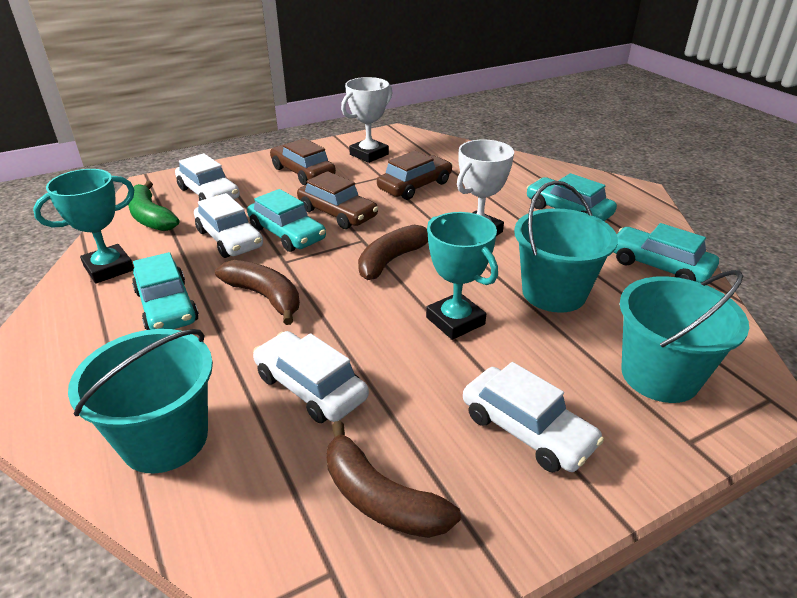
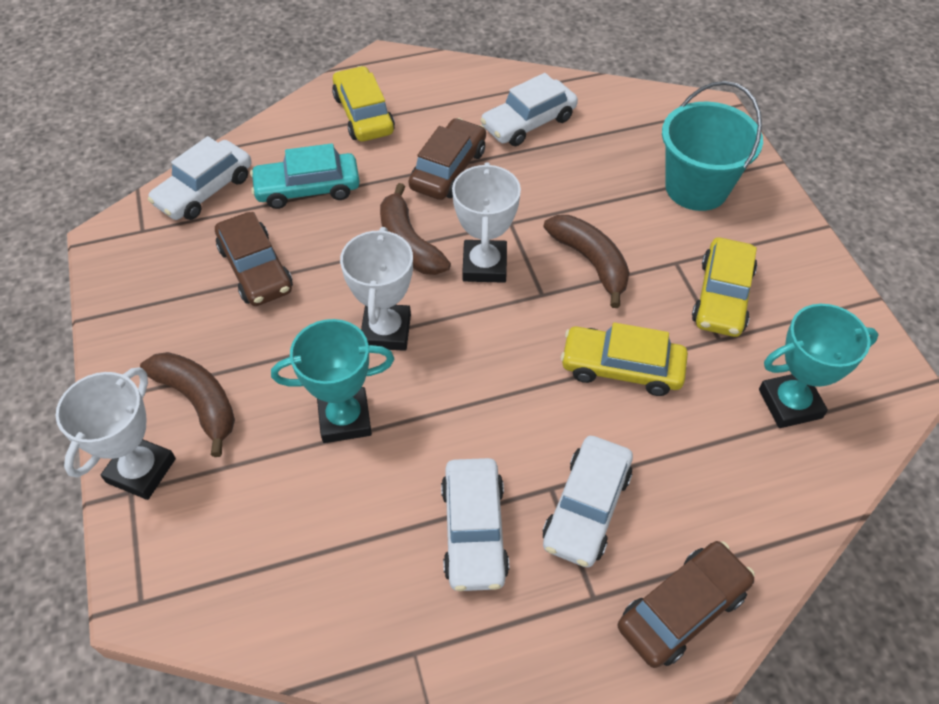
green banana: [127,181,179,231] = 1 -> none = 0
turquoise bucket: [68,329,213,473] [514,181,618,313] [620,270,749,403] = 3 -> [662,81,763,211] = 1
turquoise car: [132,252,199,330] [247,189,326,252] [527,173,617,221] [613,223,719,283] = 4 -> [250,143,360,209] = 1
white trophy: [341,77,392,163] [457,140,514,236] = 2 -> [56,367,176,500] [340,227,413,351] [452,162,521,283] = 3
yellow car: none = 0 -> [332,66,395,141] [561,322,688,396] [692,237,757,337] = 3

